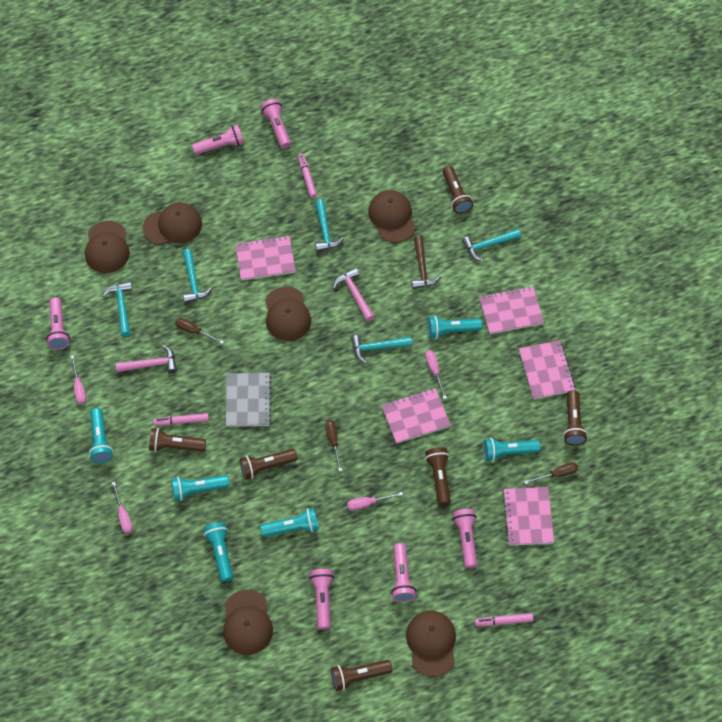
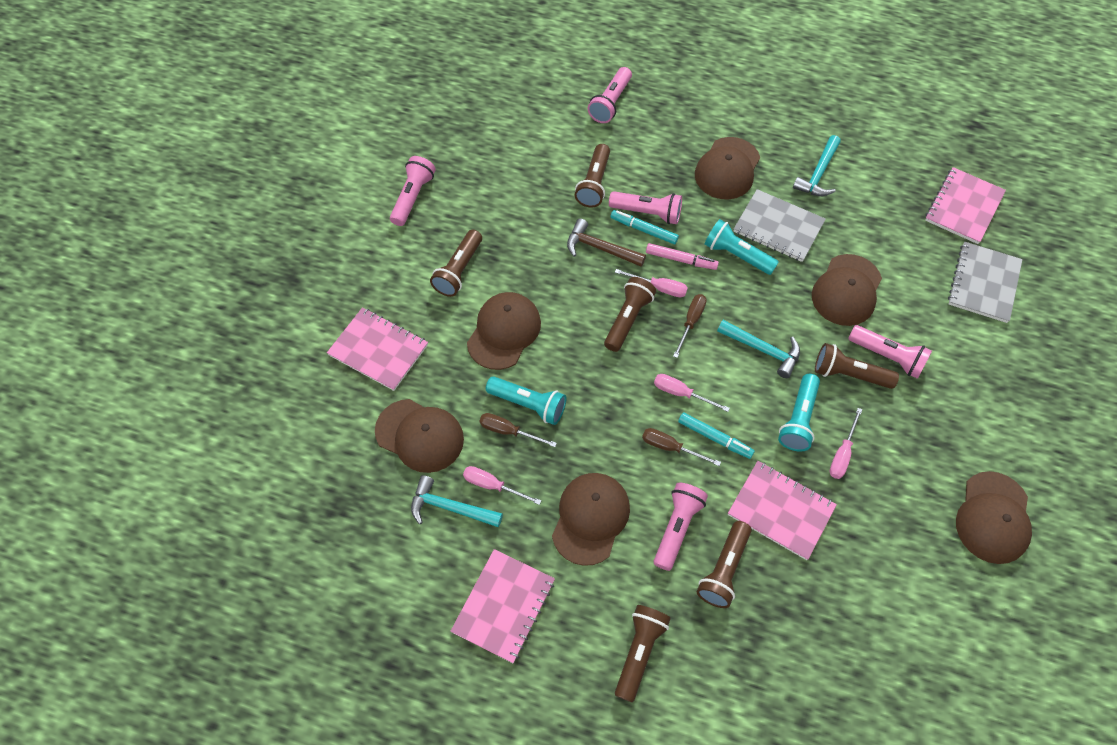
grey notebook: [226,373,271,427] = 1 -> [734,189,826,262] [948,242,1023,323] = 2
pink flashlight: [46,297,70,350] [192,124,244,155] [260,99,291,148] [309,569,334,630] [391,543,416,602] [452,509,477,568] = 6 -> [390,156,436,226] [588,67,632,123] [609,191,682,224] [654,483,708,571] [848,325,932,379] = 5
pink hammer: [116,345,177,373] [333,268,375,321] = 2 -> none = 0
pink marker: [153,413,209,426] [298,154,317,198] [475,613,533,626] = 3 -> [646,243,719,270] = 1
pink notebook: [235,236,296,281] [382,388,451,444] [479,286,544,334] [502,487,554,546] [519,340,576,399] = 5 -> [327,307,428,391] [450,549,555,663] [728,461,837,560] [925,167,1006,244] = 4
turquoise flashlight: [89,408,113,463] [171,475,229,501] [203,522,233,582] [260,508,319,537] [427,316,482,339] [483,438,540,462] = 6 -> [486,376,566,425] [704,219,779,275] [778,374,820,451] = 3
turquoise hammer: [102,281,132,337] [183,249,212,303] [315,199,344,252] [351,335,412,363] [462,229,521,261] = 5 -> [411,475,503,527] [717,320,800,378] [793,135,841,196] = 3
turquoise marker: none = 0 -> [611,210,679,244] [678,412,755,459] = 2

